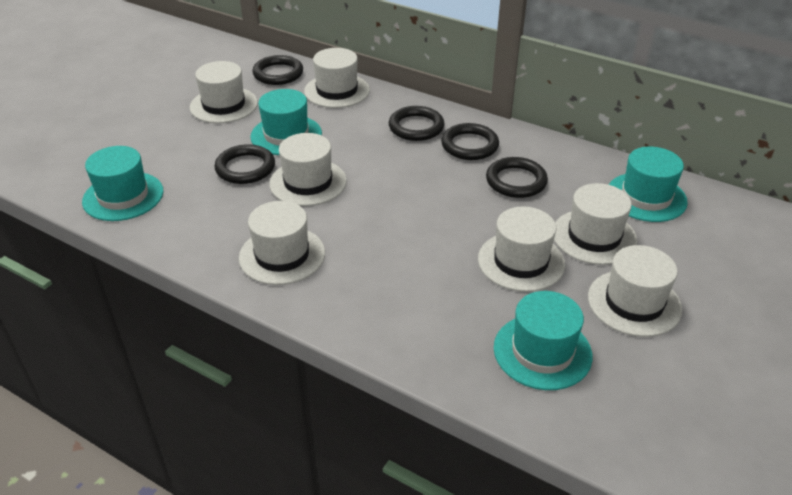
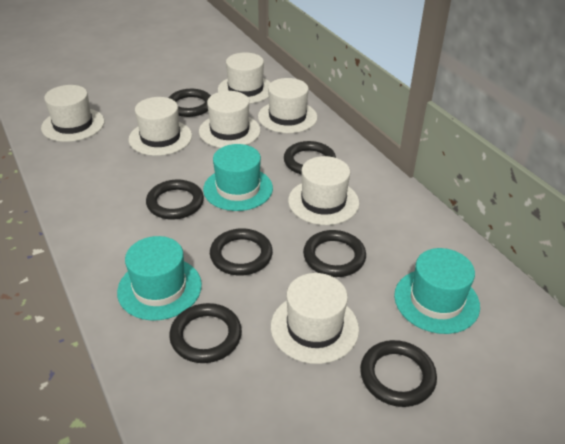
black ring: [214,144,275,184] [252,55,303,85] [389,106,445,141] [441,123,499,160] [486,157,548,198] = 5 -> [146,179,204,220] [168,89,211,117] [169,303,242,363] [210,228,273,276] [284,141,336,175] [303,230,366,277] [360,340,437,407] = 7
turquoise hat: [82,146,163,221] [250,89,322,155] [494,291,593,390] [609,147,688,222] = 4 -> [117,236,202,320] [203,144,273,211] [394,248,480,334] = 3

